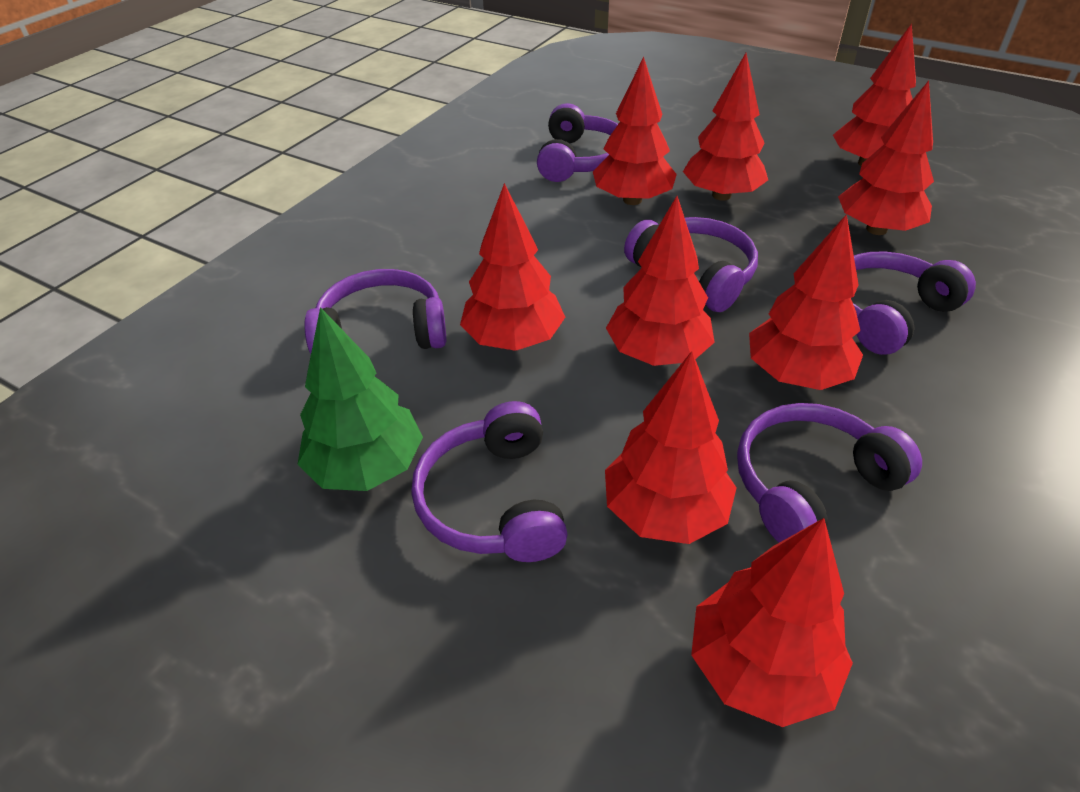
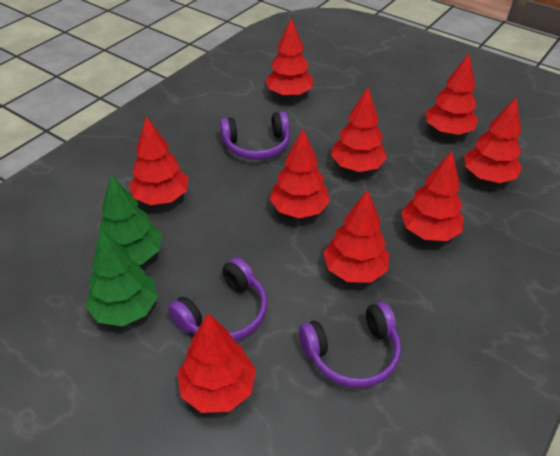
green tree: [297,307,423,491] = 1 -> [86,229,158,326] [96,174,162,265] = 2
purple headphones: [304,269,446,354] [412,401,568,562] [537,103,618,182] [624,217,758,312] [737,403,922,543] [853,252,976,355] = 6 -> [168,257,268,341] [220,111,290,160] [299,302,401,388] = 3

